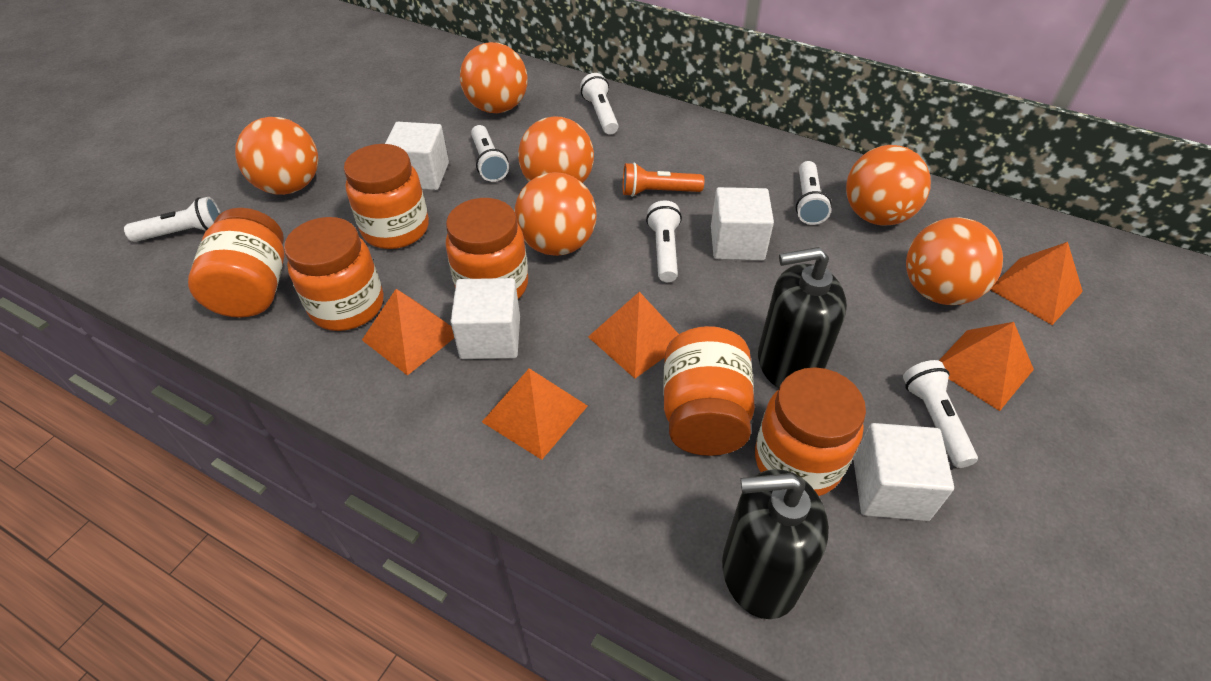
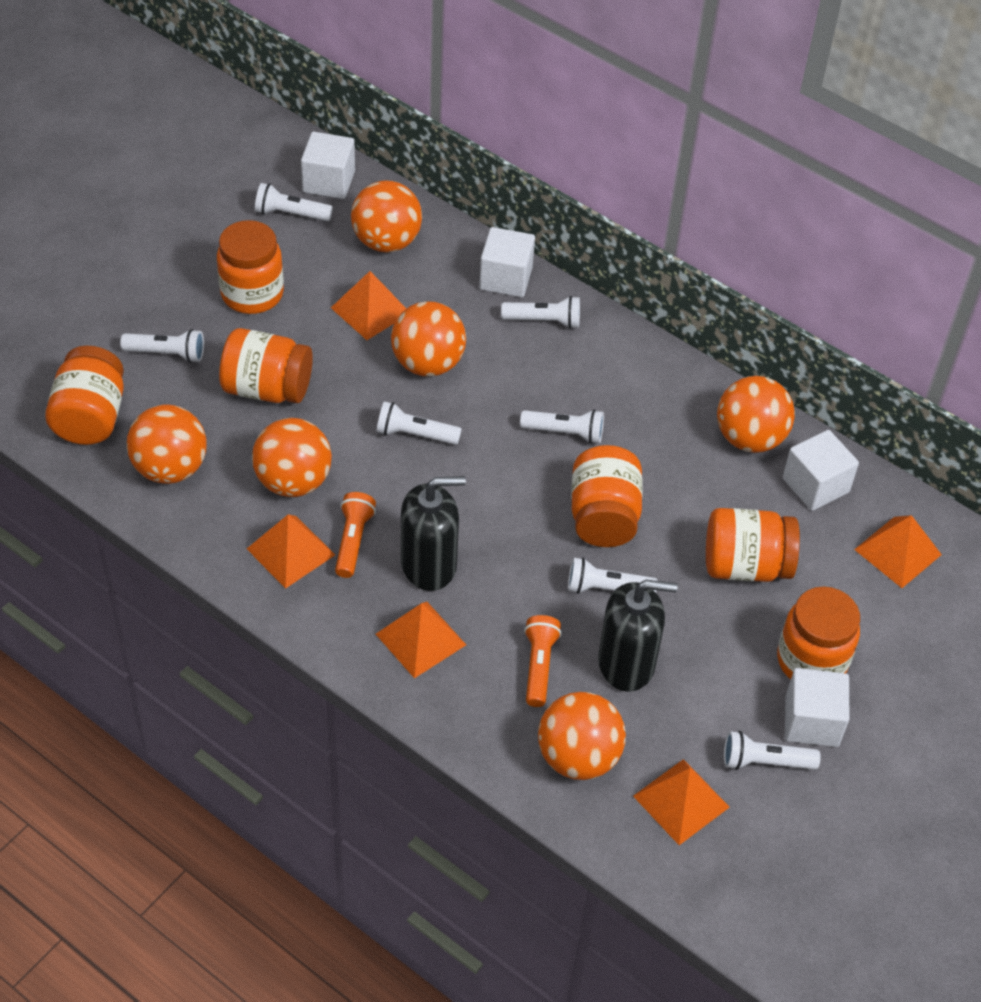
orange flashlight: [623,162,704,197] = 1 -> [335,492,376,578] [524,615,561,707] = 2
white flashlight: [124,197,221,242] [471,125,509,182] [580,73,619,135] [646,200,682,282] [796,161,832,225] [903,360,978,468] = 6 -> [120,329,204,363] [255,183,333,221] [377,401,462,445] [501,296,580,329] [520,409,604,444] [568,558,658,594] [724,731,821,770] = 7

